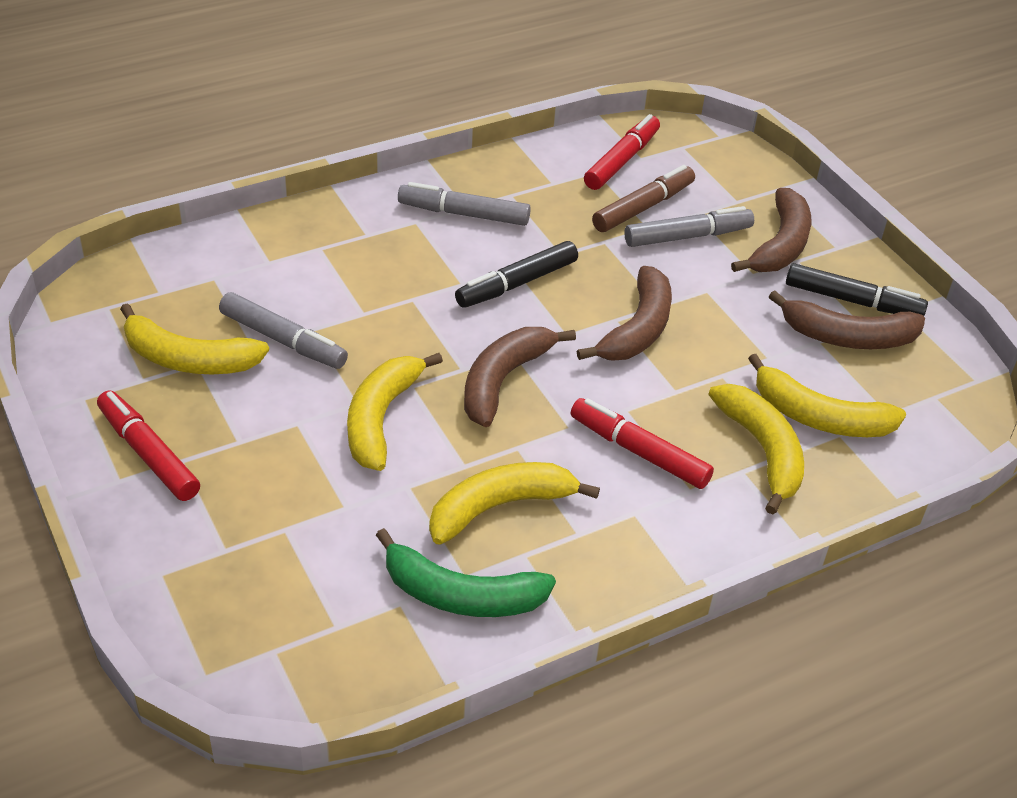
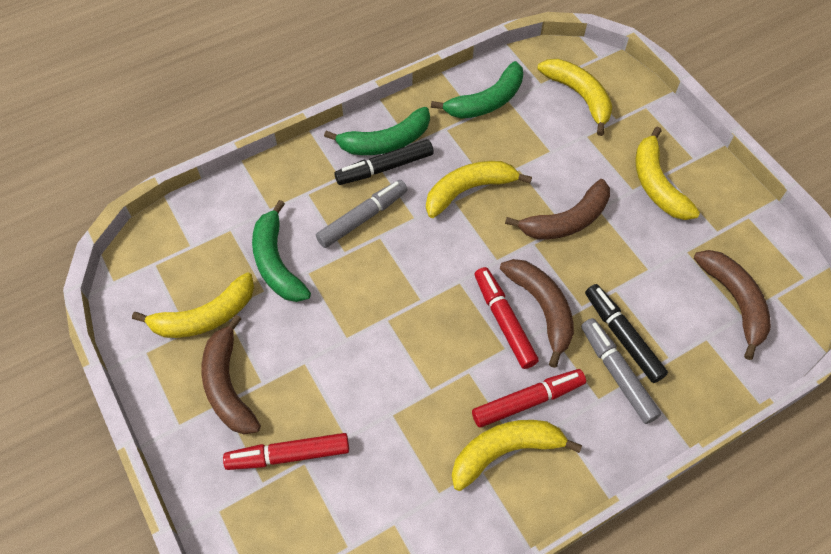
brown marker: [592,165,695,232] = 1 -> none = 0
green banana: [376,528,556,617] = 1 -> [252,200,311,302] [324,107,430,155] [431,61,523,119] = 3
grey marker: [219,292,348,369] [398,182,531,226] [624,206,754,247] = 3 -> [316,180,408,248] [581,318,661,424] = 2

